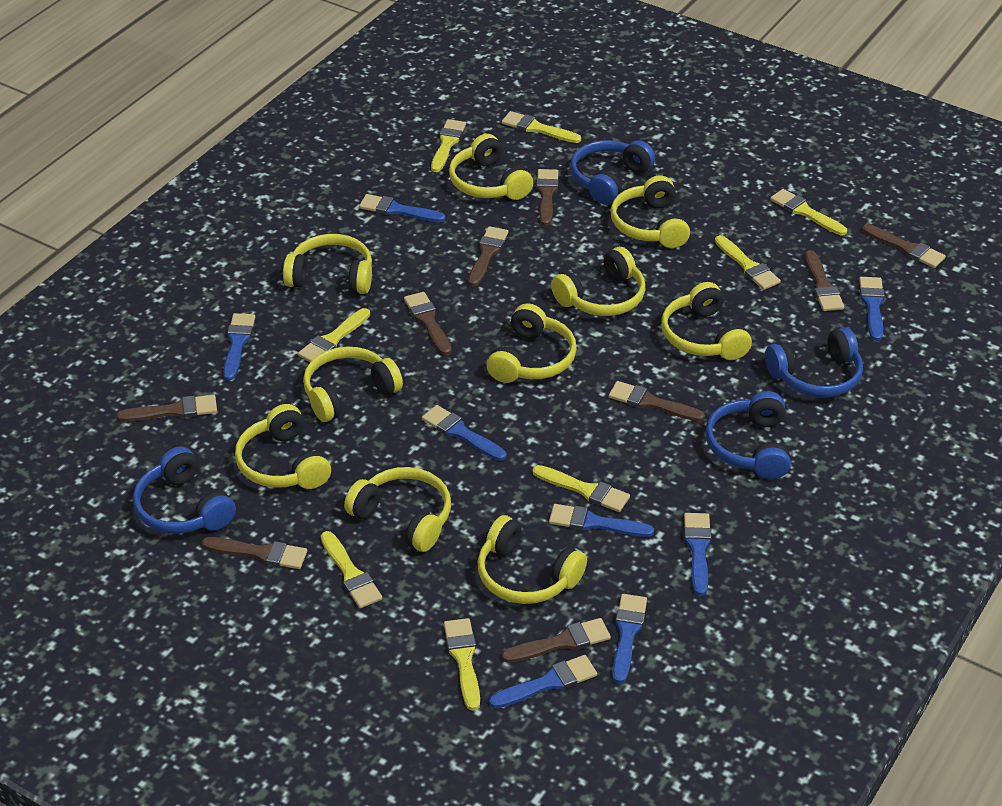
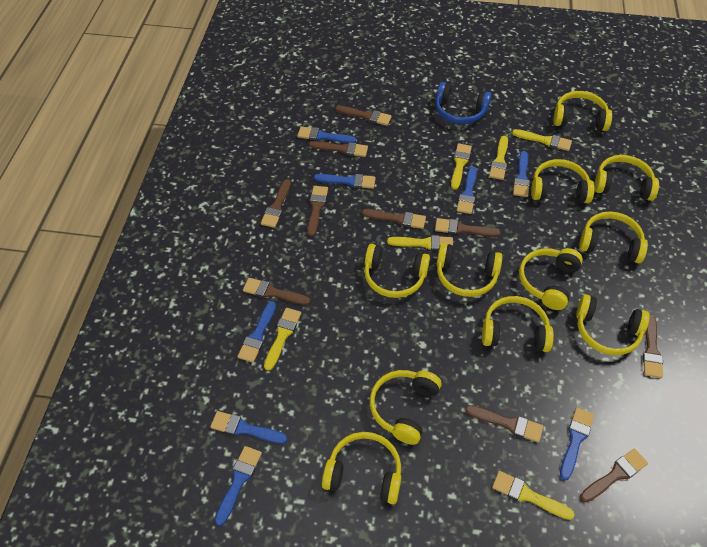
blue headphones: [133,446,236,534] [570,140,655,204] [705,391,791,479] [765,327,863,398] = 4 -> [435,82,492,124] = 1
brown brush: [117,395,217,422] [202,537,307,569] [404,292,452,355] [468,226,508,286] [502,618,611,663] [536,169,559,226] [609,381,705,422] [805,250,844,311] [862,224,946,268] = 9 -> [243,278,311,305] [261,179,291,228] [307,186,328,236] [309,141,368,157] [335,105,392,126] [362,209,426,229] [435,218,500,237] [465,405,543,442] [580,448,648,502] [643,314,663,378] = 10
yellow brush: [298,308,370,362] [321,531,383,608] [431,119,466,172] [444,618,480,711] [502,111,581,143] [533,465,630,512] [715,235,781,290] [770,189,847,236] = 8 -> [264,308,301,371] [387,235,453,251] [451,143,472,190] [489,136,508,180] [492,471,575,520] [512,129,572,151] = 6
yellow headphones: [235,404,331,489] [283,234,372,294] [303,347,403,422] [344,467,451,552] [449,134,533,200] [477,515,587,604] [487,303,577,383] [551,247,645,316] [610,176,690,248] [661,282,752,360] = 10 -> [322,432,401,504] [364,244,430,298] [370,370,441,445] [437,243,503,297] [482,296,554,352] [519,248,583,310] [531,159,595,203] [553,91,612,131] [576,294,650,355] [579,211,648,263] [594,155,659,201] = 11

